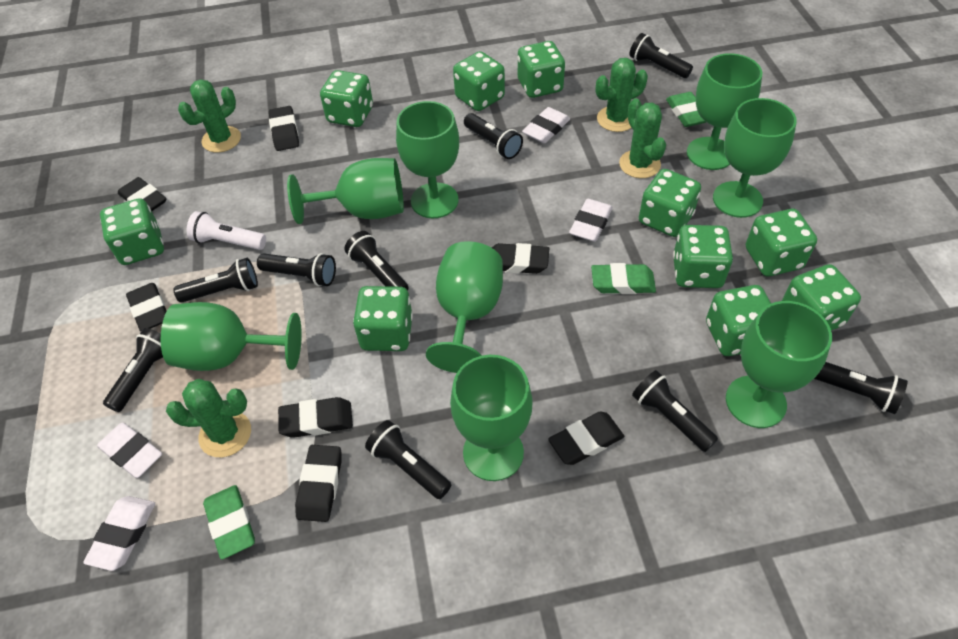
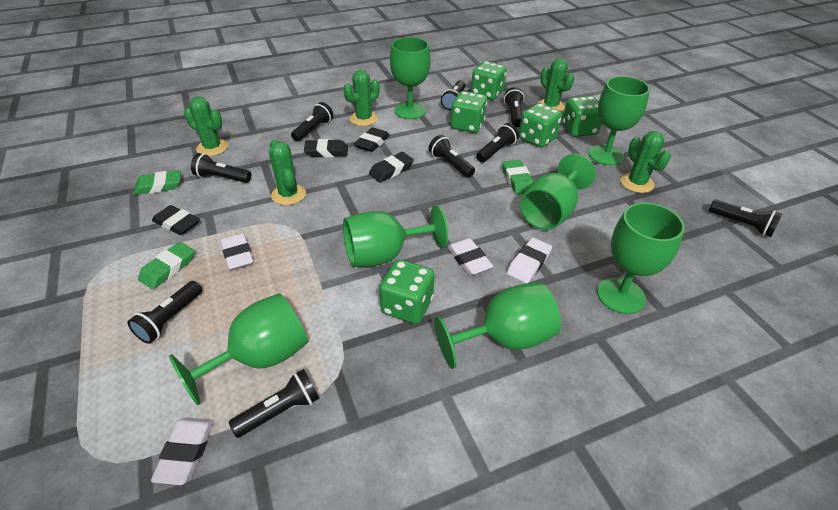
black eraser: [118,177,167,211] [126,283,166,331] [269,106,299,151] [278,397,353,438] [295,445,342,522] [492,243,549,274] [548,411,624,465] = 7 -> [152,205,200,235] [304,139,348,157] [354,127,390,152] [369,152,414,183] = 4
green cactus: [166,379,251,457] [178,79,241,153] [596,58,648,132] [619,98,666,178] = 4 -> [184,96,228,156] [269,140,306,205] [343,70,380,126] [538,59,574,112] [620,131,671,193] = 5
green dice: [100,198,164,265] [320,70,373,127] [353,286,413,351] [453,51,505,111] [518,41,565,98] [639,169,701,237] [673,225,733,288] [706,285,771,356] [746,209,817,276] [782,264,861,331] = 10 -> [379,259,435,324] [451,91,487,133] [471,61,507,100] [519,103,562,148] [562,96,602,137] = 5
green goblet: [161,302,302,371] [287,158,404,224] [396,101,459,218] [426,241,503,373] [450,355,532,481] [687,53,762,170] [713,98,797,218] [726,301,832,428] = 8 -> [169,293,308,405] [343,205,448,267] [390,37,431,119] [434,282,561,369] [520,154,596,230] [588,76,650,165] [597,203,685,314] = 7
white flashlight: [187,211,266,250] = 1 -> none = 0

